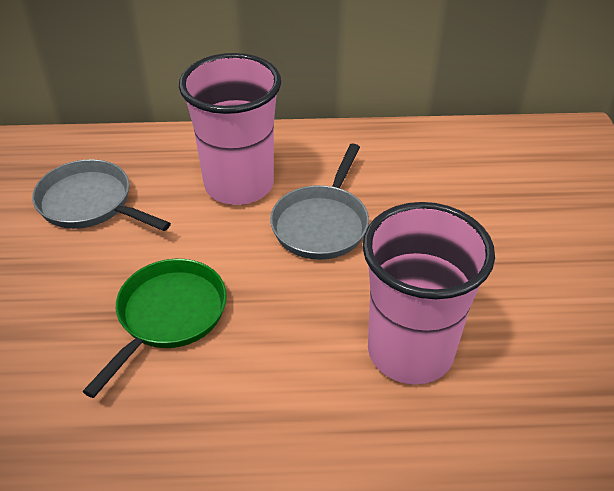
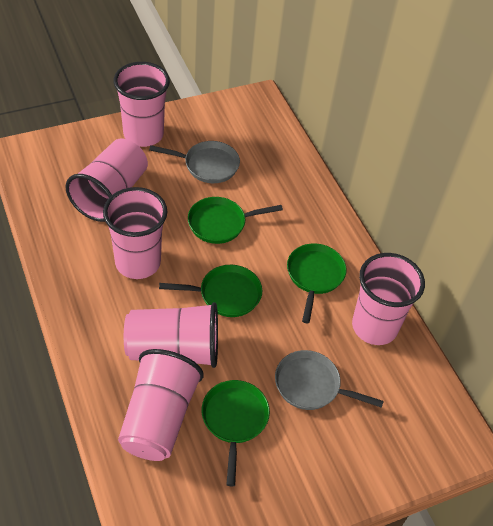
green pan: [83,259,227,398] = 1 -> [159,265,262,317] [188,197,283,244] [202,380,270,486] [287,244,347,324] = 4
pink cup: [179,53,281,205] [363,202,495,385] = 2 -> [66,138,148,222] [103,187,167,279] [114,62,170,147] [118,349,204,461] [124,302,218,368] [352,253,425,345] = 6

